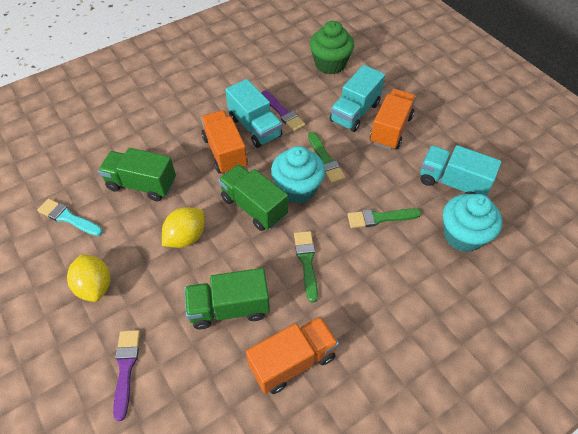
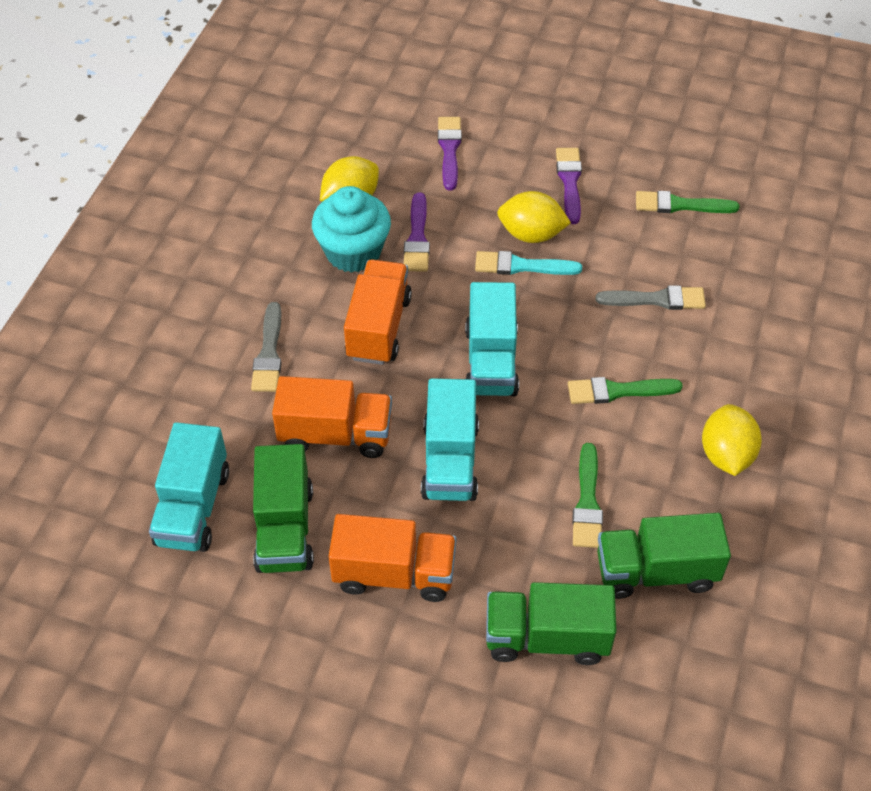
green cupcake: [310,21,354,74] = 1 -> none = 0
grey brush: none = 0 -> [251,302,281,392] [595,285,706,310] = 2
purple brush: [113,330,140,421] [261,91,305,131] = 2 -> [404,193,430,272] [438,117,462,190] [556,148,582,224] = 3
turquoise cupcake: [271,146,325,204] [443,194,502,252] = 2 -> [312,186,391,273] = 1
yellow lemon: [67,254,110,302] [162,207,205,248] = 2 -> [320,156,379,202] [497,191,571,243] [702,404,762,476] = 3

